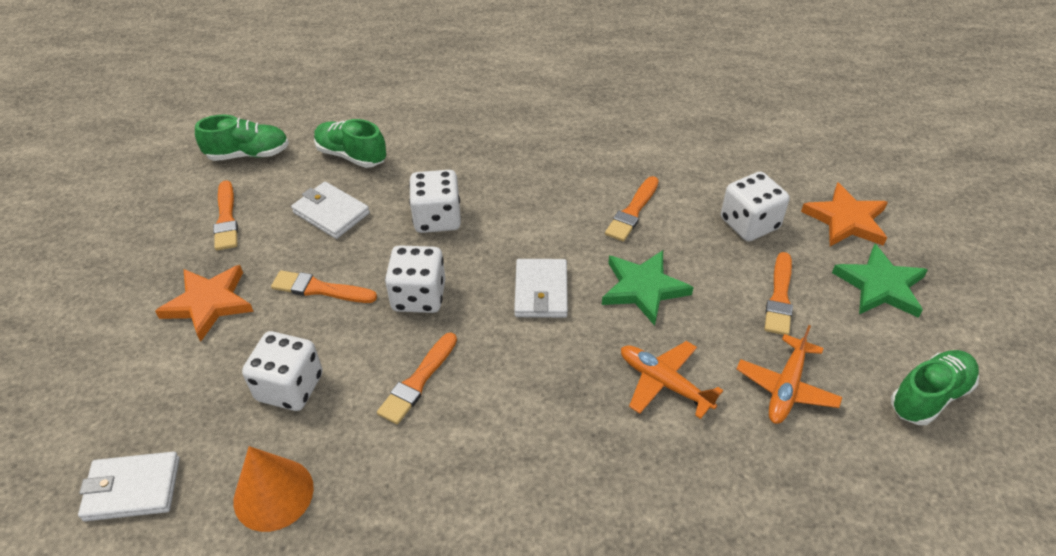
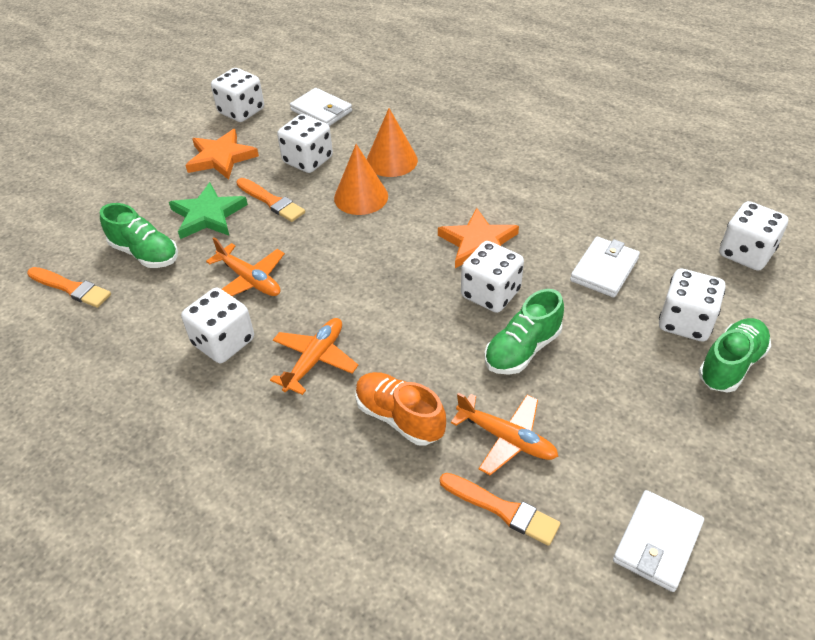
green star: [602,250,694,326] [832,244,928,318] = 2 -> [169,182,248,239] = 1
orange brush: [213,181,238,251] [271,270,377,303] [377,333,457,424] [605,176,659,242] [764,252,793,335] = 5 -> [27,267,111,308] [236,178,305,222] [440,473,560,546] = 3
orange cone: [234,446,314,532] = 1 -> [334,144,388,215] [367,108,418,177] = 2
orange plane: [621,341,723,419] [737,325,842,424] = 2 -> [206,237,285,296] [270,318,358,395] [451,393,558,475] = 3
orange shoe: none = 0 -> [355,372,446,445] = 1
white dice: [242,331,323,411] [385,245,446,313] [409,170,461,233] [721,172,790,241] = 4 -> [181,288,254,363] [211,68,264,122] [277,114,333,173] [461,241,524,313] [659,269,726,342] [719,201,788,271] = 6

